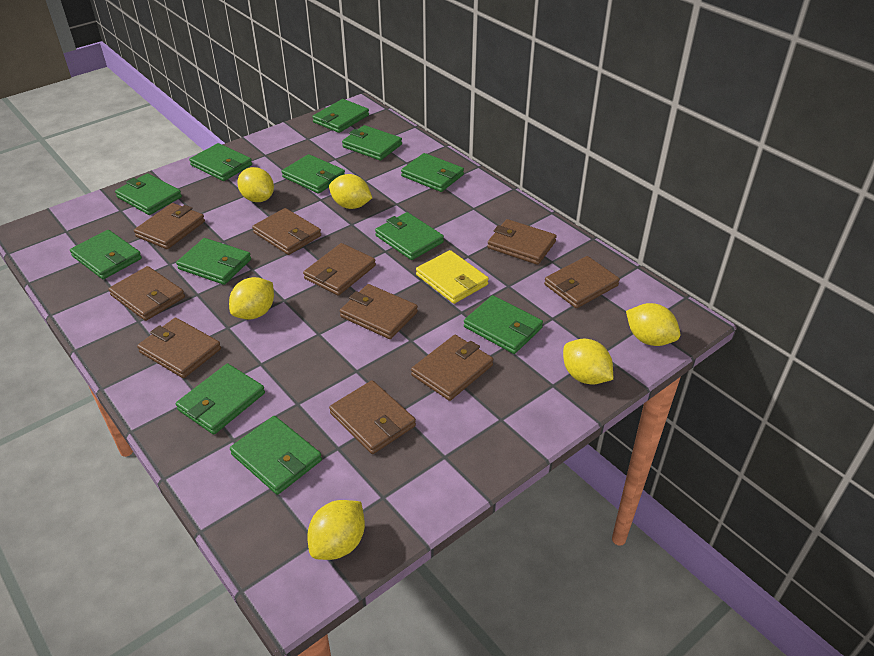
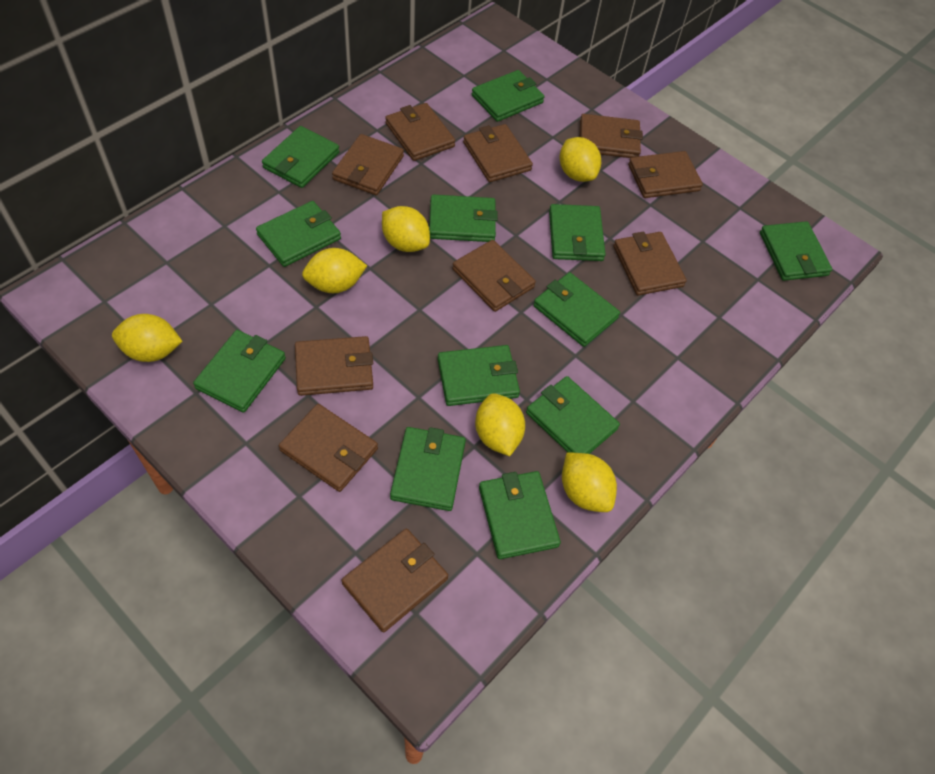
yellow wallet: [416,250,489,304] = 1 -> none = 0

